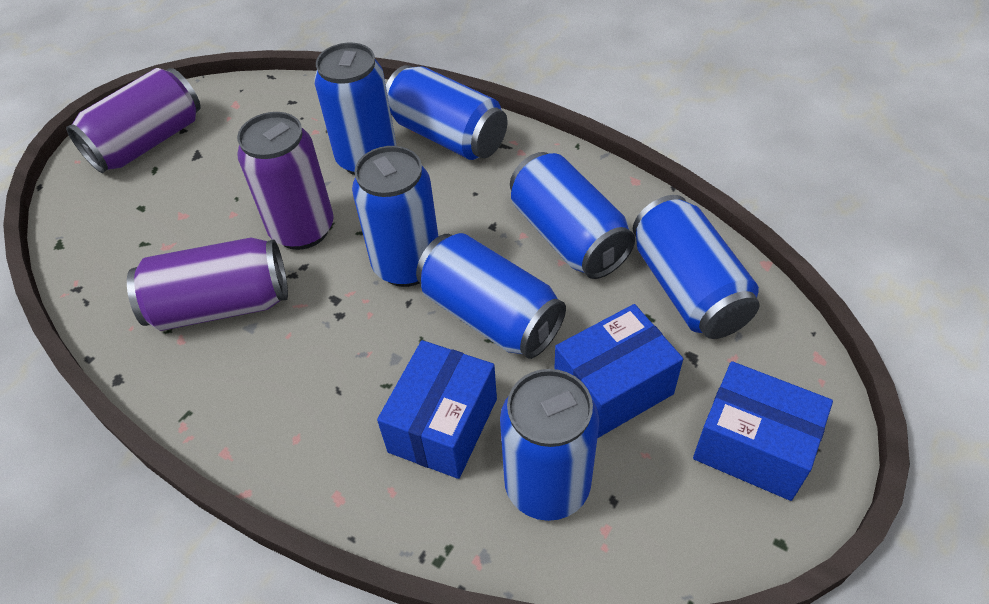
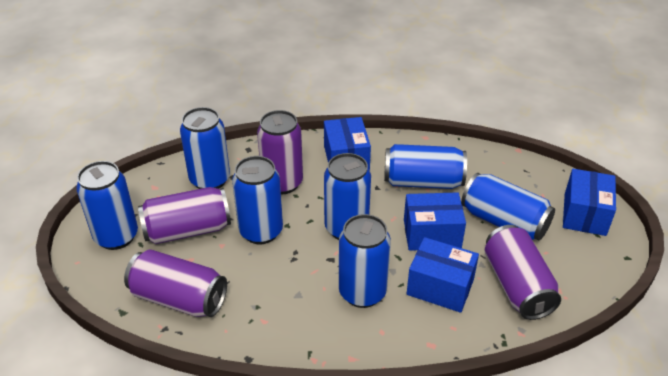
blue box: [377,340,497,479] [554,304,683,438] [693,361,833,501] = 3 -> [324,117,371,171] [404,192,466,251] [407,237,479,313] [563,169,616,236] = 4
purple can: [66,68,201,173] [127,238,288,331] [237,112,334,250] = 3 -> [124,249,227,317] [138,187,231,244] [257,110,303,194] [485,225,561,320] = 4

